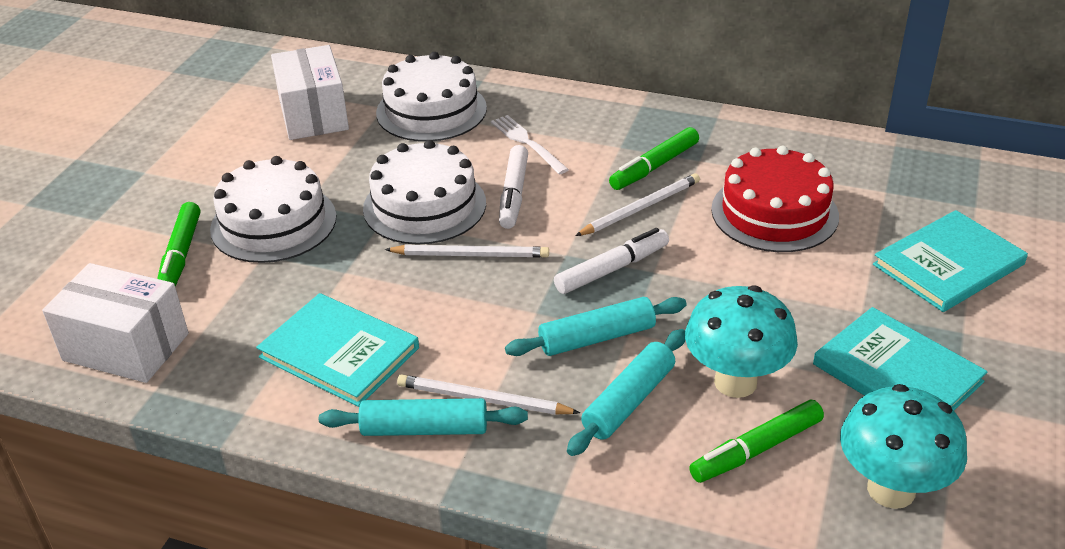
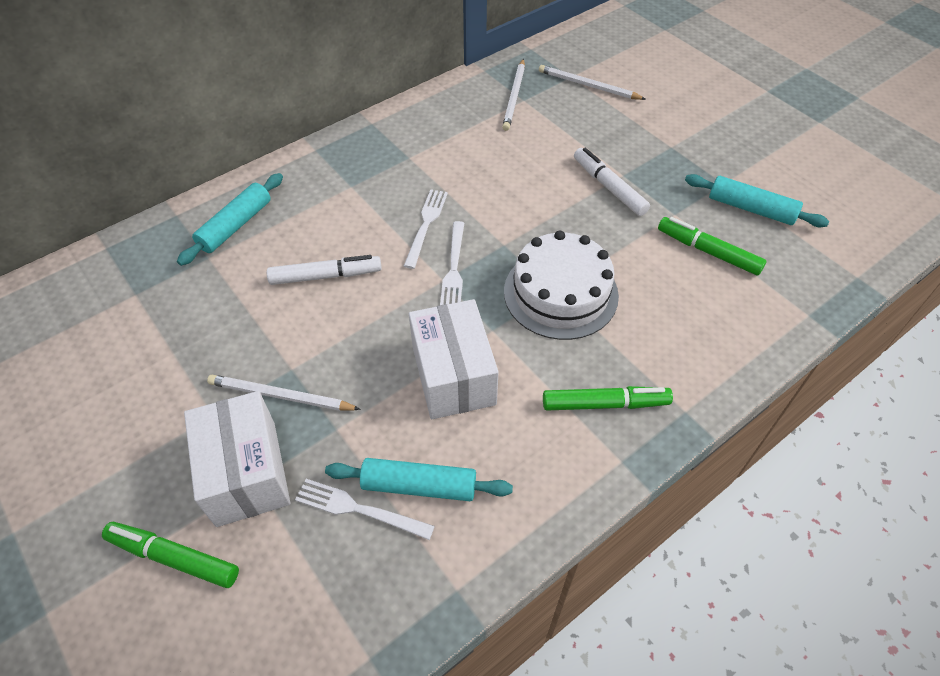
red cake: [711,146,839,252] = 1 -> none = 0
turquoise book: [256,293,419,407] [813,307,987,411] [873,210,1028,312] = 3 -> none = 0
turquoise mushroom: [685,285,798,398] [840,384,967,509] = 2 -> none = 0
white cake: [210,156,337,263] [363,140,486,245] [376,52,487,142] = 3 -> [504,230,619,340] = 1
white fork: [491,115,569,174] = 1 -> [295,479,435,540] [404,189,448,269] [440,221,464,305] = 3

